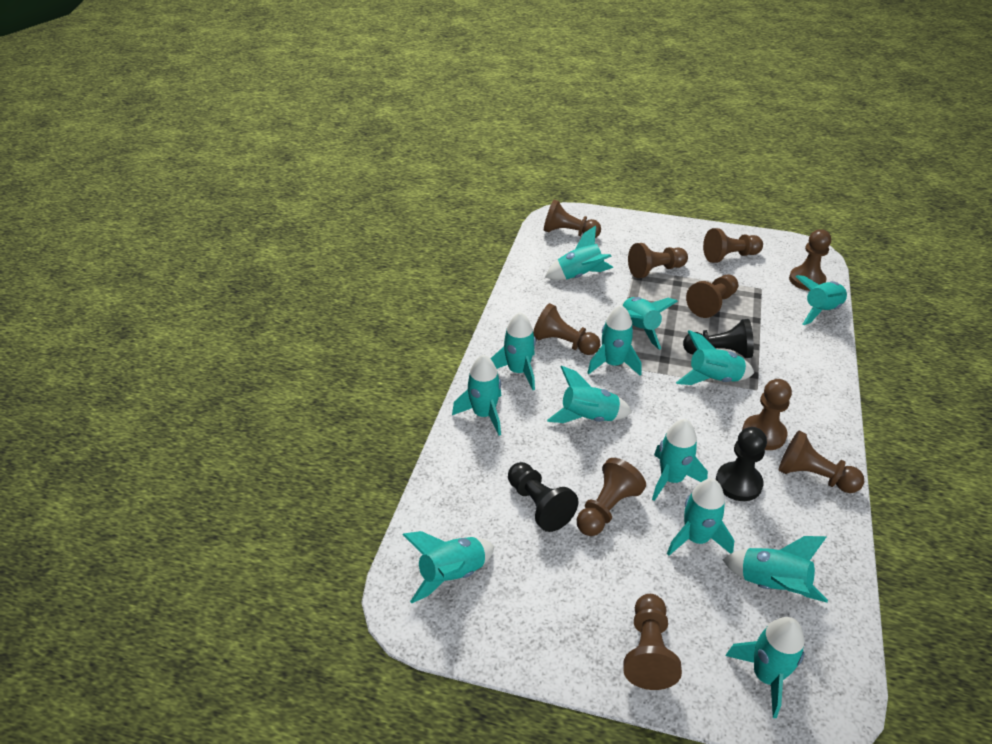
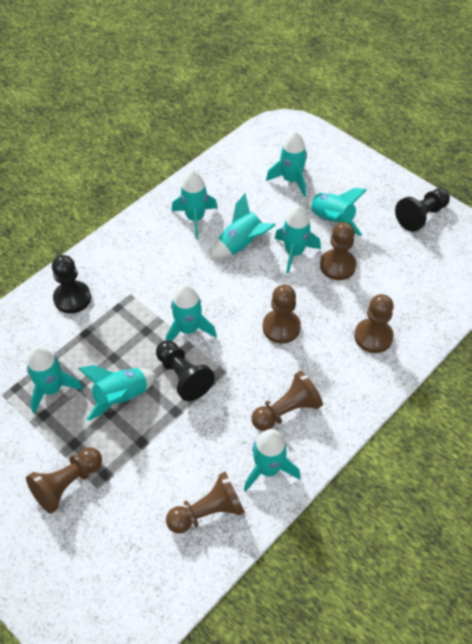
brown pawn: [533,303,600,355] [544,200,601,238] [577,458,646,536] [623,594,682,690] [628,243,688,278] [686,275,739,318] [703,228,763,263] [742,379,792,450] [779,430,864,493] [789,229,831,291] = 10 -> [26,447,102,514] [166,472,245,534] [251,371,323,431] [263,285,301,344] [320,222,356,280] [354,294,394,353] = 6
turquoise rocket: [403,531,494,603] [452,355,501,435] [491,312,536,390] [545,226,613,280] [547,366,632,423] [587,305,641,376] [621,297,678,350] [652,419,708,501] [667,479,734,556] [676,330,754,385] [722,536,828,602] [726,617,805,718] [795,275,847,325] = 13 -> [27,346,83,414] [78,365,157,421] [166,285,217,341] [172,171,218,239] [211,194,275,259] [244,429,301,491] [266,132,307,197] [275,206,321,274] [306,188,367,236] = 9

